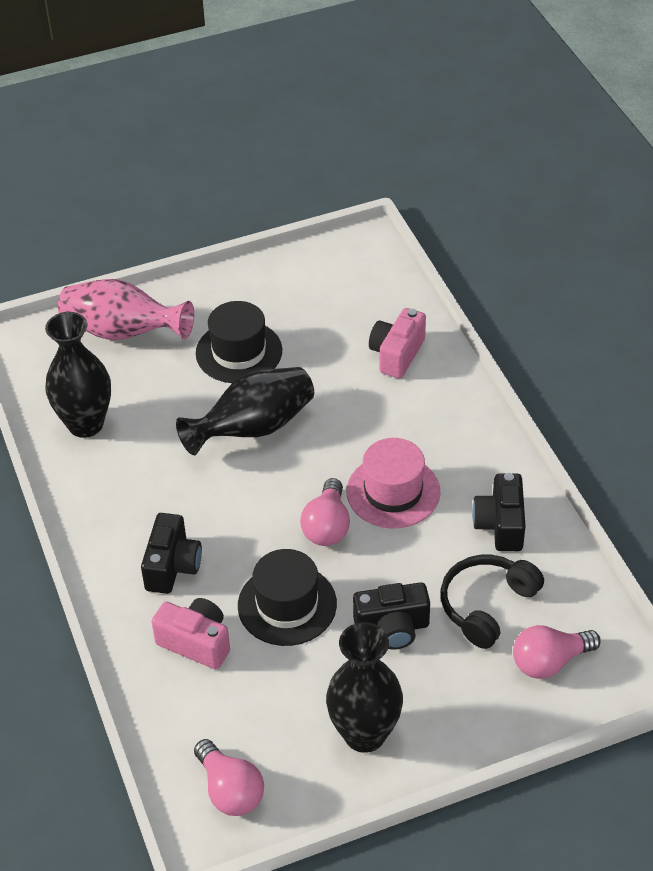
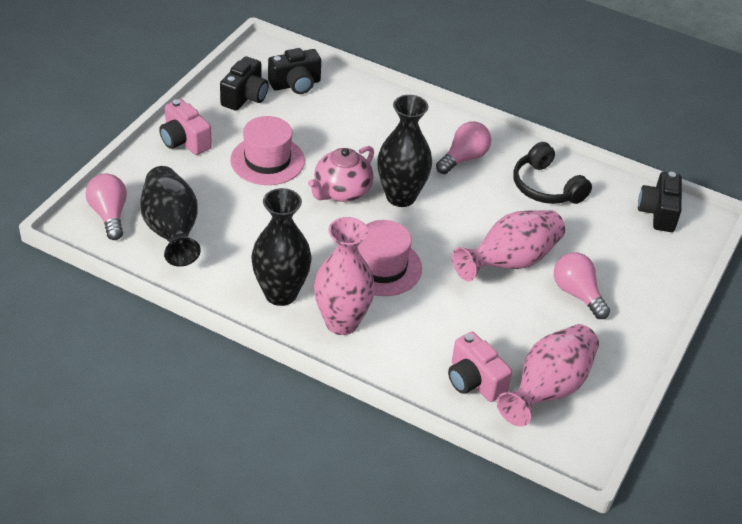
black hat: [196,301,282,383] [238,549,337,646] = 2 -> none = 0
pink hat: [347,438,440,528] = 1 -> [230,116,305,185] [357,220,422,296] = 2
pink teapot: none = 0 -> [308,146,374,202] = 1
pink vase: [58,279,194,340] = 1 -> [314,217,375,335] [452,210,565,281] [497,324,599,427] = 3

